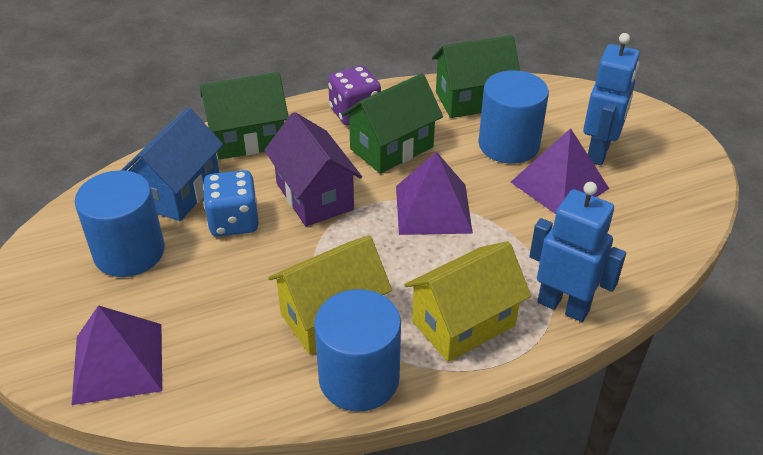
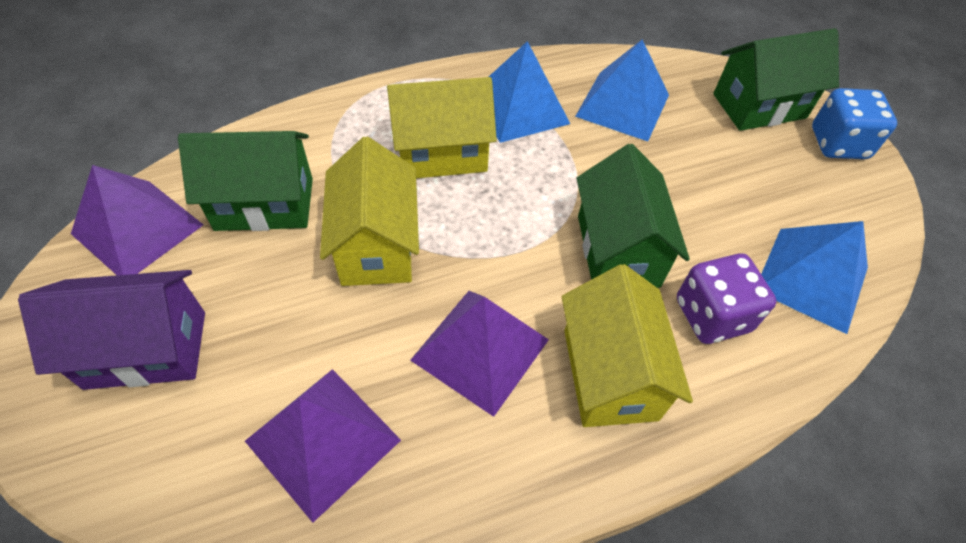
blue cylinder: [75,170,165,277] [314,289,401,412] [478,70,549,164] = 3 -> none = 0
blue house: [122,108,223,221] = 1 -> none = 0
blue pyramid: none = 0 -> [489,41,570,143] [575,40,669,141] [761,221,868,334] = 3
blue robot: [529,182,626,322] [583,33,640,166] = 2 -> none = 0
yellow house: [268,235,392,355] [404,241,531,362] = 2 -> [320,137,419,286] [387,77,497,178] [562,264,693,427] = 3

